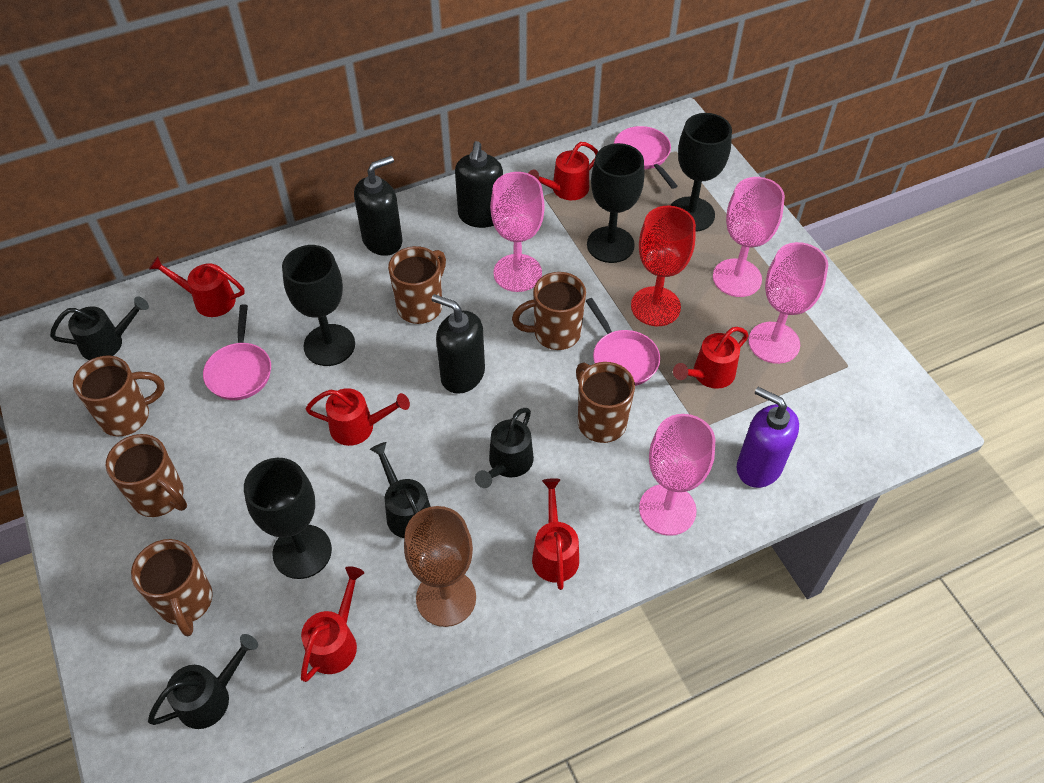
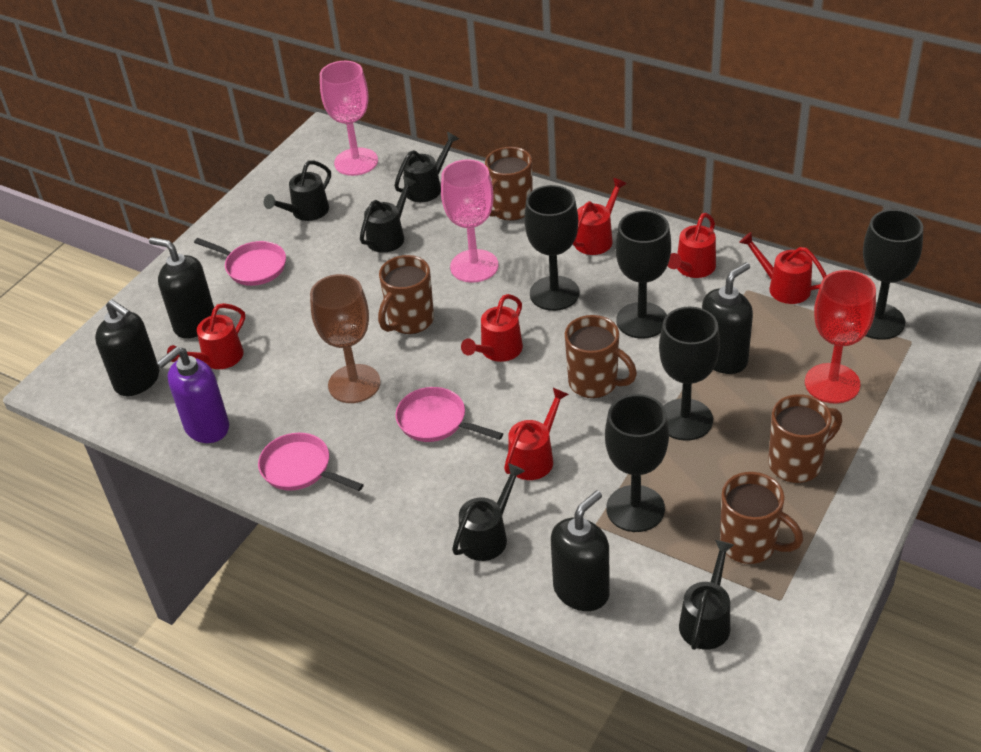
black goblet: [244,458,332,579] [282,245,355,366] [587,143,644,263] [670,113,732,232] = 4 -> [524,185,579,311] [605,394,669,532] [616,211,671,339] [659,306,720,441] [863,209,923,340] = 5
black soap dispenser: [354,156,402,256] [431,294,485,394] [455,141,503,228] = 3 -> [95,300,159,396] [149,237,214,338] [551,491,610,611] [702,262,753,374] = 4
black watering can: [50,296,149,360] [148,634,258,729] [370,442,431,538] [475,408,534,488] = 4 -> [264,160,331,221] [360,176,416,253] [394,132,459,202] [452,463,525,561] [679,540,734,650] = 5
brown mug: [73,355,165,436] [106,434,187,517] [131,539,213,637] [388,246,446,324] [512,272,586,350] [576,362,635,443] = 6 -> [378,255,434,334] [485,147,533,221] [565,315,637,398] [720,472,803,564] [768,394,842,483] = 5
pink goblet: [490,172,544,292] [639,414,715,536] [713,177,785,297] [748,242,828,364] = 4 -> [320,61,378,176] [441,159,498,283] = 2

